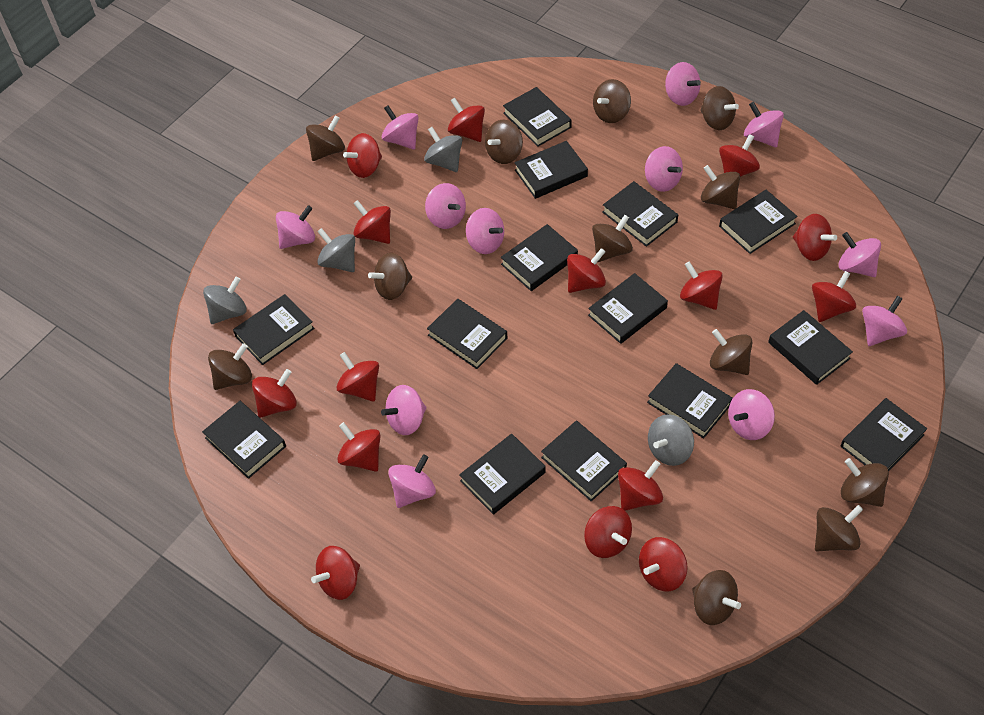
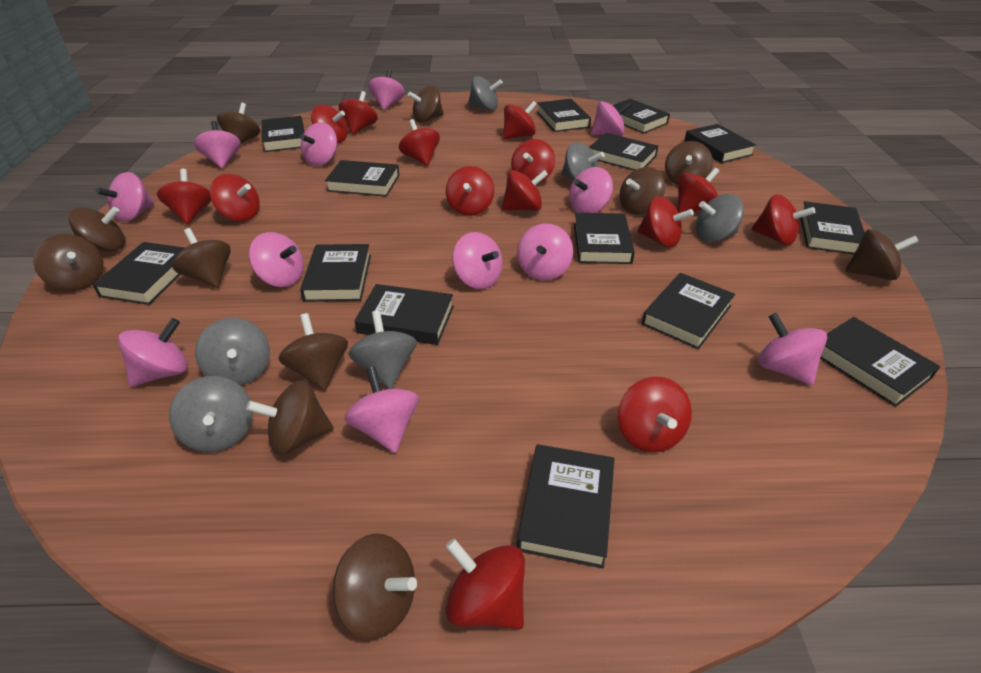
brown spinning top: [208,343,252,390] [306,116,345,161] [368,253,412,300] [485,120,523,164] [592,215,633,262] [593,79,631,123] [692,570,741,625] [700,86,739,130] [701,165,740,209] [710,329,752,375] [815,505,863,552] [841,458,889,507] = 12 -> [33,234,103,291] [69,207,125,251] [172,228,231,288] [217,103,260,144] [246,380,334,455] [279,313,348,391] [333,534,417,640] [408,86,444,123] [619,167,665,215] [665,141,713,186] [845,229,919,280] = 11
grey spinning top: [203,277,247,324] [317,228,355,272] [424,127,462,172] [648,414,694,466] = 4 -> [169,376,253,452] [195,318,270,386] [348,310,417,389] [468,76,503,111] [562,142,605,181] [696,194,744,242] = 6
red spinning top: [252,369,297,418] [311,546,360,600] [336,352,379,402] [337,422,381,472] [343,133,382,178] [353,200,391,244] [448,98,485,142] [567,248,606,293] [584,506,632,558] [618,460,663,511] [639,537,688,591] [680,261,723,310] [719,134,760,177] [793,214,837,261] [812,271,856,322] = 15 -> [157,169,211,224] [210,174,259,221] [311,105,348,143] [339,91,378,134] [399,119,440,166] [446,166,494,216] [446,539,525,629] [502,170,548,211] [503,101,537,139] [511,139,555,184] [618,377,692,452] [638,196,694,247] [678,168,719,213] [751,194,815,245] = 14

